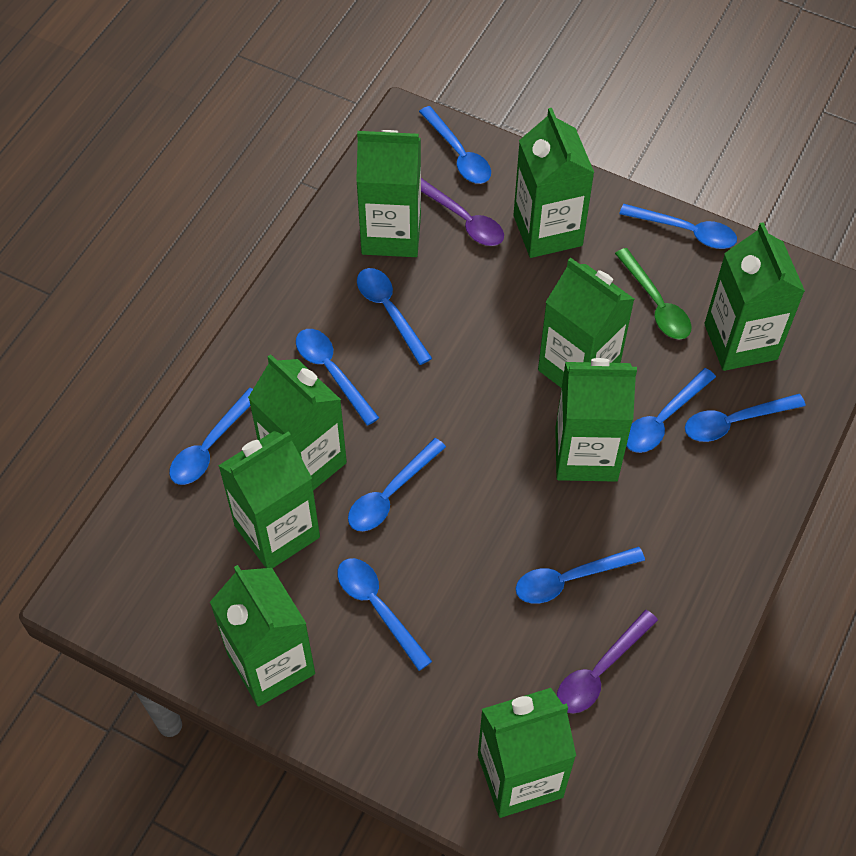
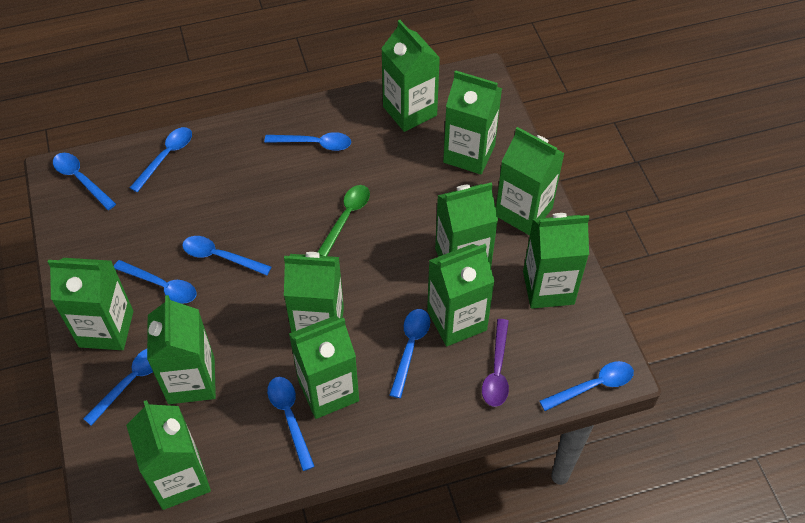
blue spoon: [169,388,253,485] [296,329,379,426] [337,558,432,671] [348,438,446,531] [357,268,432,365] [419,106,491,184] [516,547,645,604] [619,204,737,249] [626,368,716,453] [685,394,806,442] = 10 -> [53,153,116,210] [83,349,153,426] [114,260,196,304] [130,127,192,192] [182,236,271,275] [264,132,351,151] [267,377,315,471] [390,309,430,398] [540,361,634,411] = 9
green carton: [210,565,315,707] [218,431,320,569] [248,354,347,490] [356,130,421,257] [478,688,576,818] [513,108,594,258] [538,258,634,388] [555,358,637,482] [704,222,805,371] = 9 -> [48,258,134,350] [126,400,211,510] [147,295,216,404] [284,252,344,333] [289,315,359,419] [381,20,440,132] [427,244,495,346] [435,182,498,267] [443,70,502,174] [496,127,565,236] [523,213,589,309] = 11
purple spoon: [421,178,504,246] [557,610,658,714] = 2 -> [482,319,509,407] = 1

